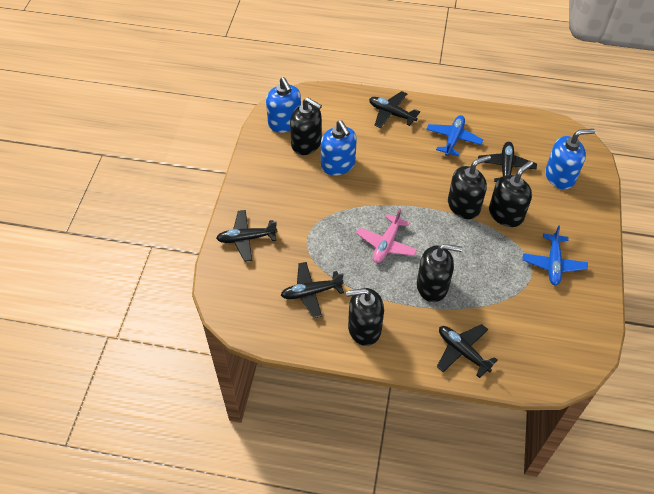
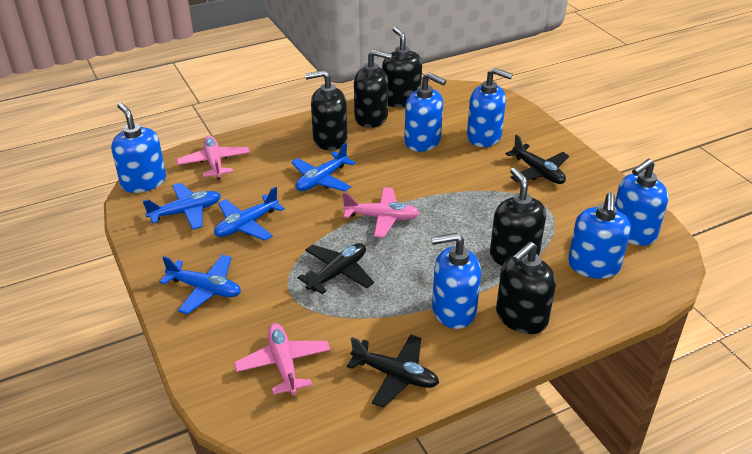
black plane: [216,210,278,262] [281,262,344,318] [369,91,420,128] [437,324,498,378] [478,142,537,182] = 5 -> [297,243,374,294] [347,334,439,408] [506,134,569,184] = 3
blue plane: [426,115,483,156] [523,226,588,286] = 2 -> [143,183,221,230] [160,254,241,314] [214,187,285,241] [291,143,356,191] = 4
blue soap dispenser: [266,77,301,133] [321,120,357,176] [545,129,595,189] = 3 -> [111,103,166,193] [404,72,446,152] [431,233,481,329] [467,68,513,147] [568,192,631,279] [615,159,668,246] = 6
pink plane: [356,209,417,263] = 1 -> [177,136,250,180] [234,323,330,395] [342,187,419,238] = 3

